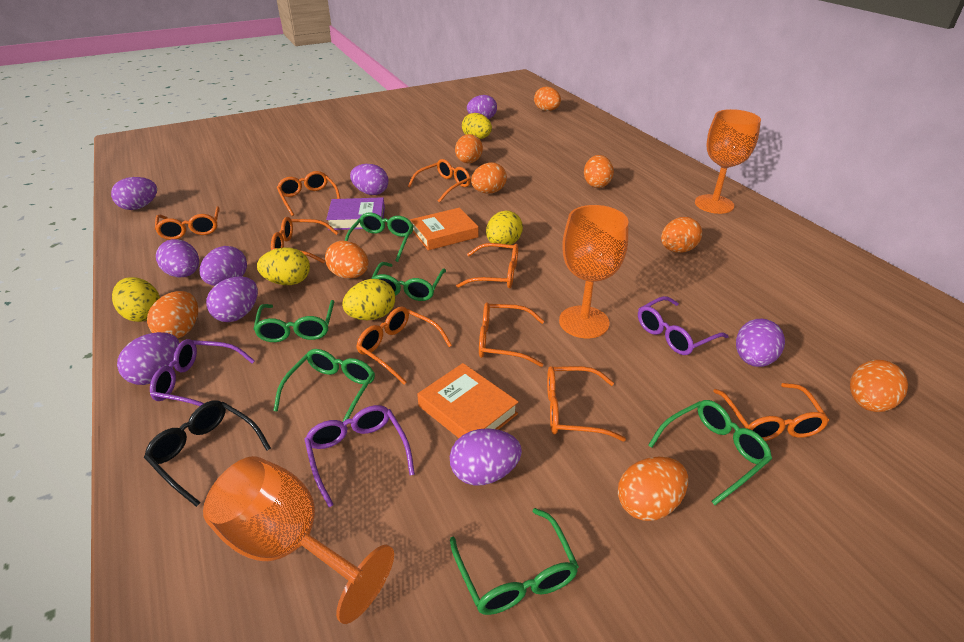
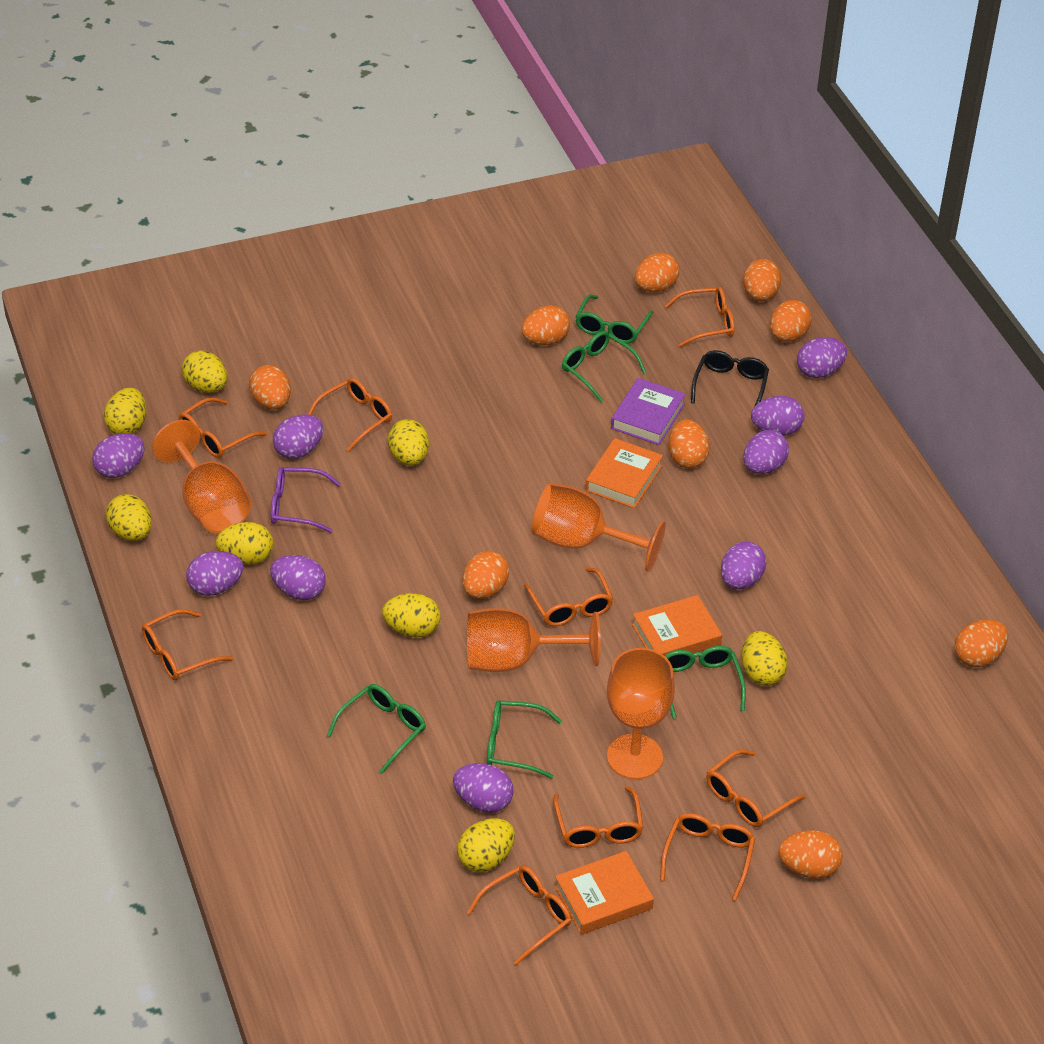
green glasses: [254,300,335,342] [273,349,375,422] [345,212,414,262] [371,262,446,301] [450,508,579,615] [648,400,772,505] = 6 -> [327,684,426,774] [487,700,562,779] [562,331,646,402] [575,295,654,344] [664,646,746,719] = 5
orange book: [410,208,478,250] [417,363,518,438] = 2 -> [555,851,654,935] [585,438,663,508] [632,595,722,655] = 3
orange goblet: [203,456,394,624] [559,205,628,338] [695,109,761,214] = 3 -> [152,420,251,533] [467,608,601,672] [532,483,666,572] [607,648,675,779] = 4
purple glasses: [150,339,255,406] [304,405,415,507] [638,296,729,355] = 3 -> [271,467,341,533] = 1
yellow egg: [112,277,160,322] [257,247,310,285] [342,279,395,320] [462,113,492,139] [486,211,523,245] = 5 -> [104,388,146,434] [106,494,152,541] [182,350,228,393] [216,522,273,565] [382,593,441,638] [388,419,429,466] [457,818,515,872] [742,631,788,686] = 8

